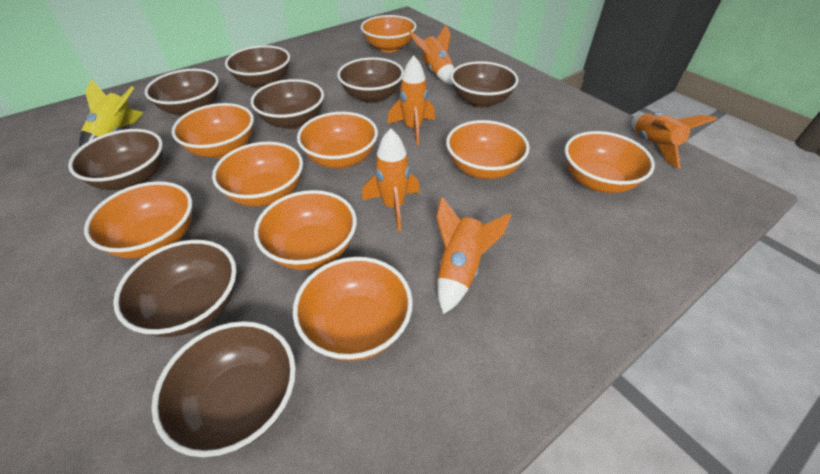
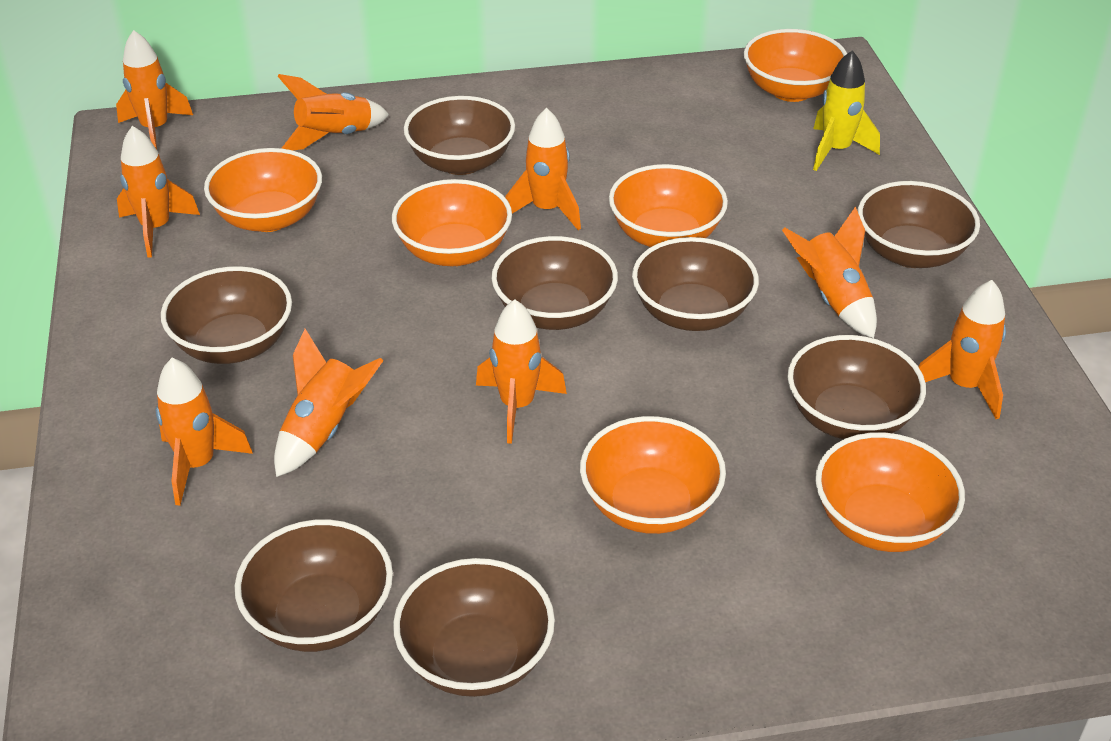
orange bowl: [84,181,192,259] [172,103,254,158] [212,142,303,206] [254,190,357,270] [293,257,413,361] [297,112,378,168] [361,15,416,53] [446,120,530,179] [565,131,655,193] = 9 -> [204,148,322,232] [392,179,512,266] [580,416,726,534] [609,164,728,247] [744,29,847,102] [815,432,965,552] = 6
orange rocket: [362,128,420,231] [388,56,435,145] [409,24,454,85] [436,197,511,314] [632,112,717,168] = 5 -> [116,30,193,149] [117,126,200,257] [156,358,253,506] [274,329,383,477] [278,74,389,150] [476,299,567,444] [505,108,581,230] [782,206,877,338] [919,280,1006,419] = 9

